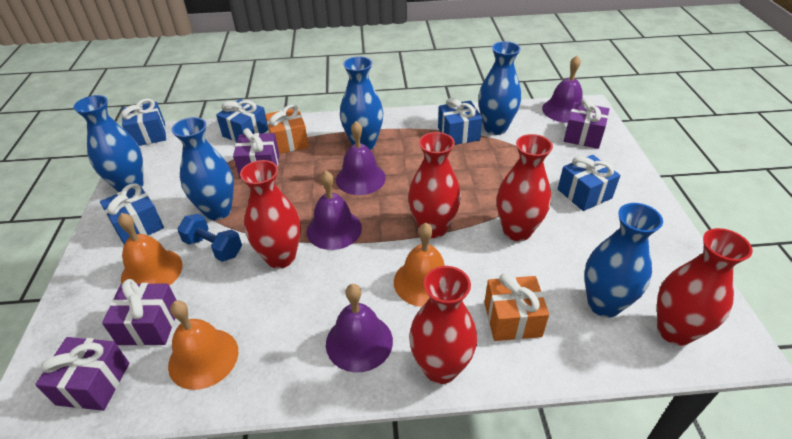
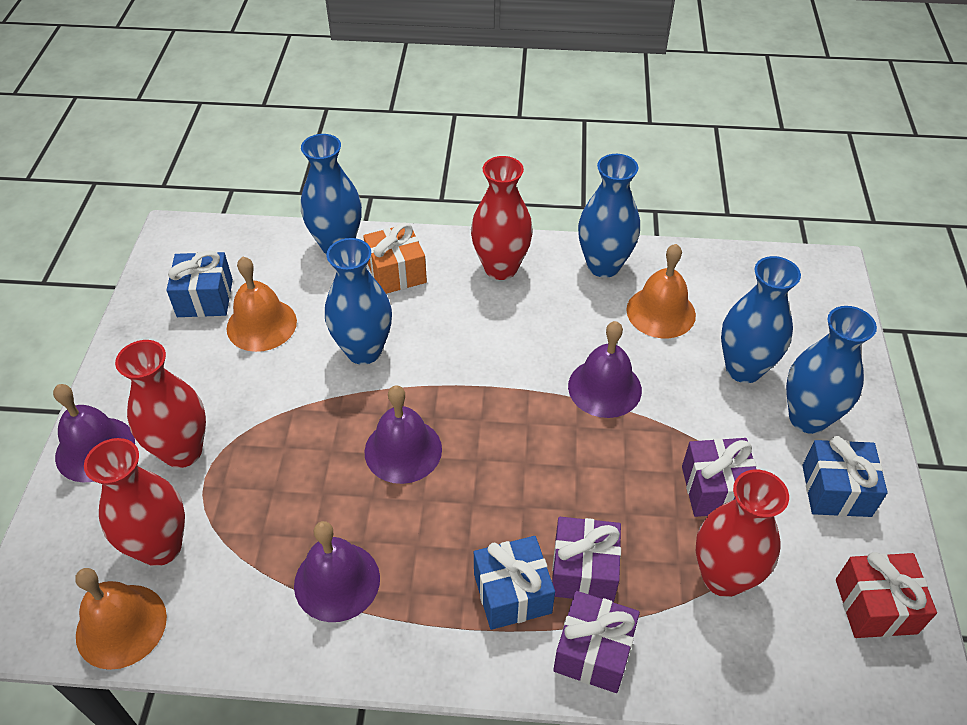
blue dumbbell: [177,214,242,262] = 1 -> none = 0
blue gift: [100,183,164,244] [121,98,166,146] [216,99,268,142] [438,98,483,145] [558,155,620,211] = 5 -> [166,250,233,317] [474,536,555,630] [802,436,888,517] = 3
orange gift: [265,104,309,154] [484,273,549,341] = 2 -> [363,223,427,294] = 1
purple gift: [35,337,129,411] [102,279,177,346] [233,128,280,178] [564,97,609,149] = 4 -> [552,517,621,603] [553,591,640,693] [682,438,757,517] = 3
red gift: none = 0 -> [836,552,937,638] = 1
red vase: [240,160,301,269] [408,132,461,238] [409,266,477,384] [497,134,553,241] [657,228,753,346] = 5 -> [84,438,185,566] [115,340,206,468] [471,156,533,280] [696,469,789,597] = 4

